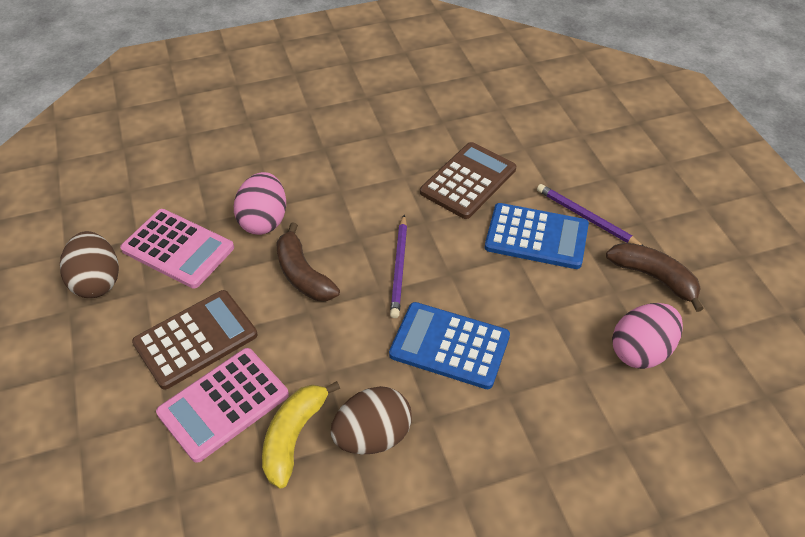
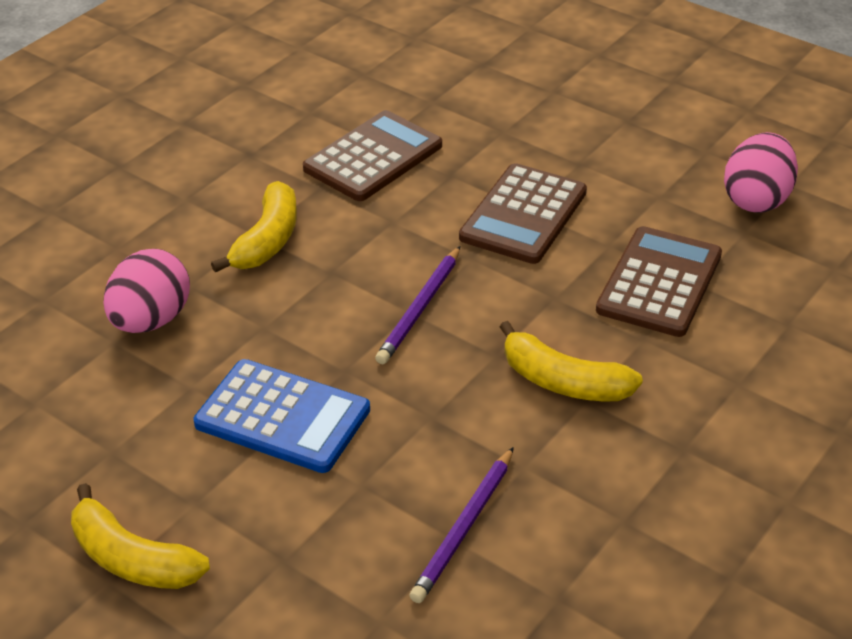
blue calculator: [389,302,510,389] [485,203,589,269] = 2 -> [194,359,370,473] = 1
brown banana: [276,223,340,301] [606,242,704,312] = 2 -> none = 0
brown calculator: [132,290,258,390] [420,142,516,219] = 2 -> [303,110,442,201] [459,163,587,264] [596,226,722,337] = 3
brown egg: [60,231,119,298] [331,386,412,454] = 2 -> none = 0
pink calculator: [120,209,234,288] [156,348,289,463] = 2 -> none = 0
yellow banana: [262,381,340,488] = 1 -> [71,483,210,589] [211,181,297,273] [500,321,643,401] = 3

